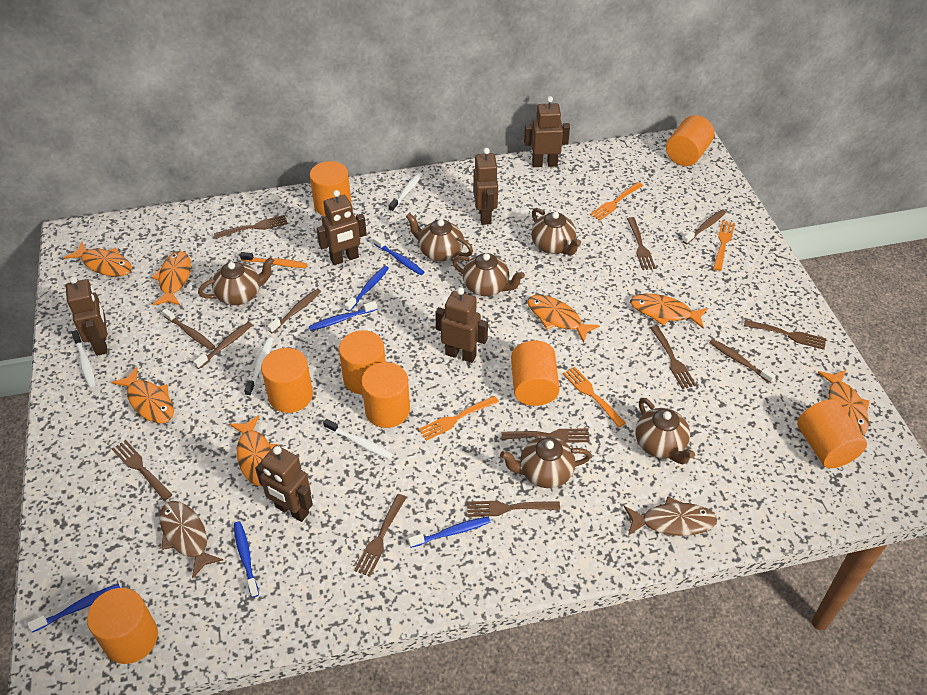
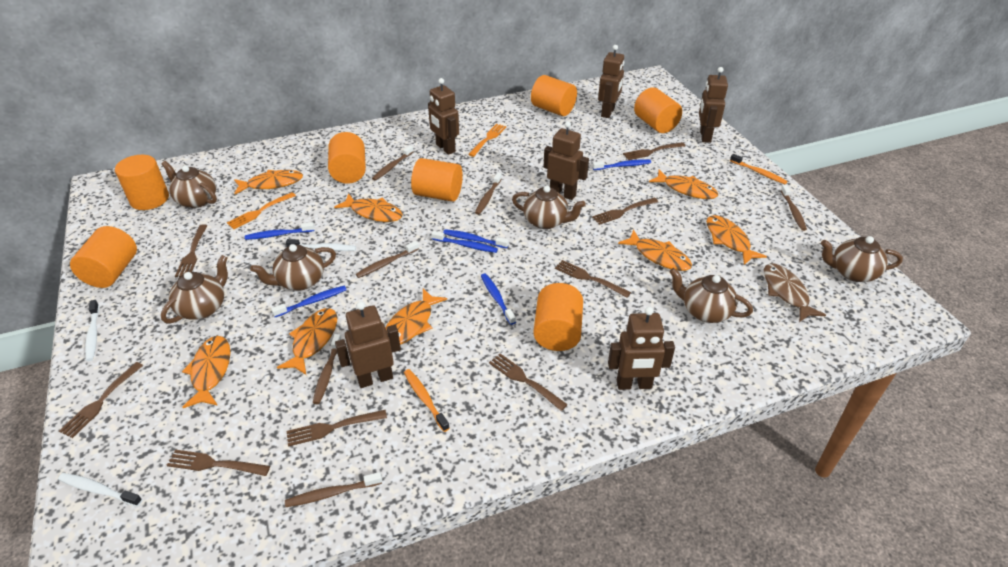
brown fish: [159,501,223,579] [624,496,717,536] = 2 -> [764,264,826,322] = 1
brown toothbrush: [162,308,215,350] [193,322,252,369] [267,289,321,333] [683,209,726,244] [709,339,776,383] = 5 -> [285,472,382,507] [313,334,342,404] [356,241,419,278] [372,145,414,181] [475,173,502,215] [781,185,807,231] = 6
orange cylinder: [87,588,158,664] [261,348,313,413] [310,161,351,216] [339,330,386,395] [361,362,410,428] [511,340,560,406] [666,115,714,166] [797,399,867,468] = 8 -> [70,226,137,288] [115,155,169,210] [328,132,366,184] [411,158,463,202] [531,75,577,116] [533,283,583,351] [634,88,682,133] = 7
orange fish: [64,242,132,276] [111,367,174,423] [152,251,191,305] [229,415,279,486] [527,295,600,343] [630,294,708,328] [818,369,870,435] = 7 -> [182,336,230,408] [234,170,303,194] [277,308,337,375] [334,193,403,222] [386,288,447,345] [618,230,692,271] [649,169,718,199] [706,215,767,265] = 8
orange fork: [419,396,499,441] [563,367,626,428] [590,182,643,221] [713,220,735,271] = 4 -> [227,192,296,229] [468,124,506,157] = 2
orange toothbrush: [240,252,307,268] = 1 -> [404,369,450,432] [730,154,788,184] = 2
white toothbrush: [72,330,96,387] [244,338,273,397] [323,419,393,459] [389,172,423,212] = 4 -> [58,473,142,507] [85,300,99,361] [286,239,356,251] = 3

